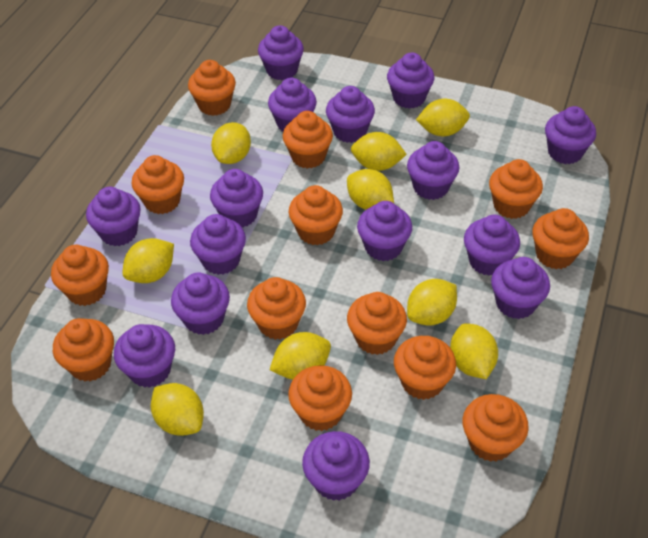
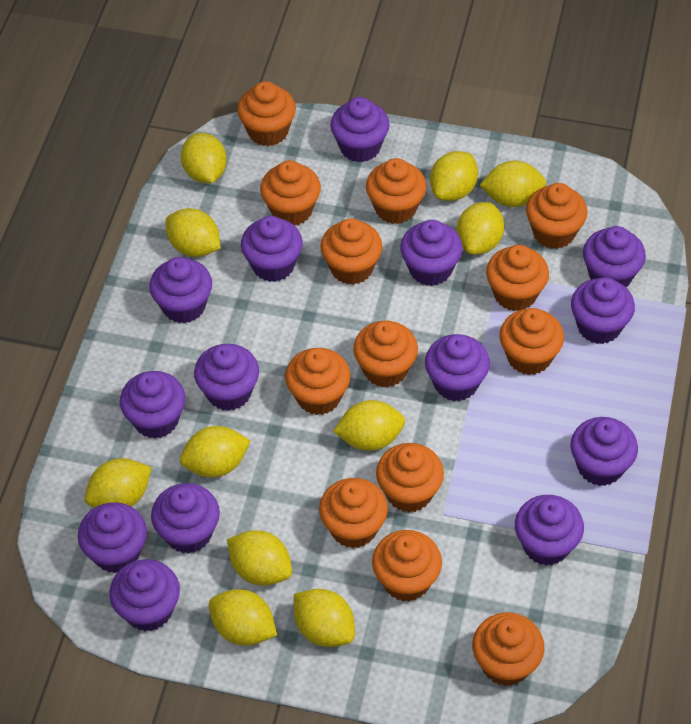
purple cupcake: [86,187,141,246] [114,324,175,388] [171,272,230,335] [190,214,246,275] [210,169,263,228] [258,25,304,80] [268,78,317,132] [302,431,370,501] [326,86,375,143] [357,201,412,261] [387,53,434,109] [407,141,459,200] [464,215,520,276] [491,257,550,319] [545,106,596,164] = 15 -> [78,502,147,573] [109,559,180,631] [120,371,185,439] [149,257,212,323] [151,483,220,554] [194,344,259,411] [241,216,303,282] [330,97,390,162] [400,220,463,286] [425,334,490,401] [515,495,584,566] [571,277,635,344] [571,417,638,486] [583,226,646,287] = 14
yellow lemon: [122,238,174,283] [151,383,204,436] [211,122,251,164] [270,332,331,380] [347,169,394,210] [351,132,407,171] [407,279,457,326] [416,99,470,136] [450,323,498,379] = 9 -> [84,458,152,508] [165,208,221,257] [180,426,251,477] [181,133,227,183] [209,589,277,646] [227,530,292,586] [294,589,355,647] [333,400,405,451] [430,151,478,201] [457,202,504,255] [480,160,546,207] = 11

